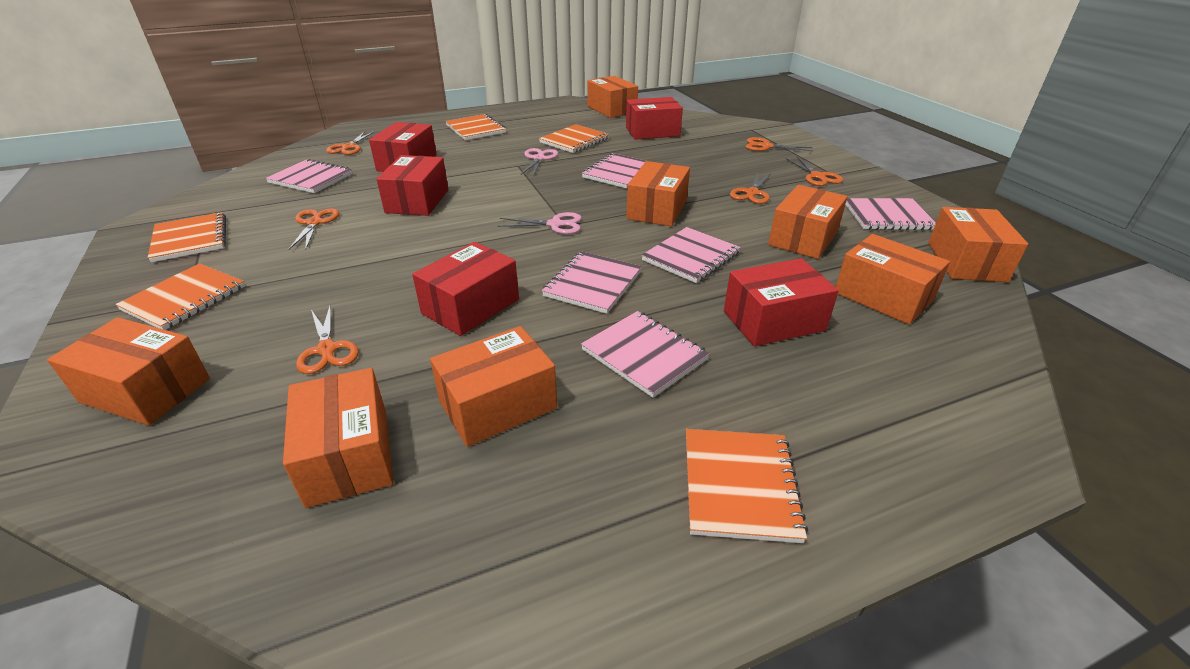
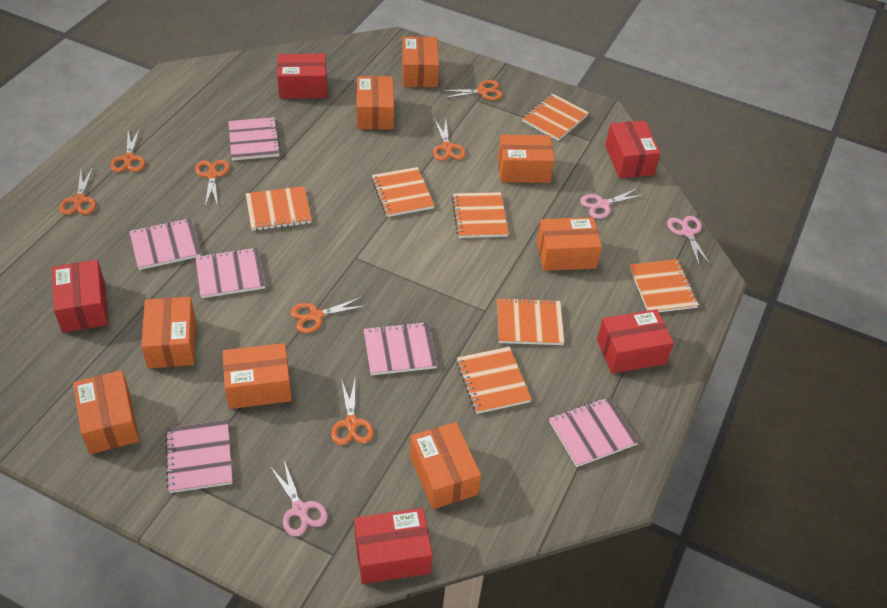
orange notebook: [115,263,245,330] [148,212,226,262] [445,114,506,140] [539,124,609,153] [686,429,808,543] = 5 -> [246,186,312,231] [371,167,435,217] [452,192,509,238] [456,347,532,414] [497,298,564,345] [522,94,589,141] [629,259,699,312] = 7
orange scissors: [289,208,339,250] [296,304,359,374] [326,131,375,155] [730,173,771,204] [746,137,813,151] [786,156,843,186] = 6 -> [59,167,96,215] [110,128,145,172] [195,160,230,206] [290,297,366,333] [331,379,373,445] [433,119,466,161] [441,80,503,100] = 7
pink scissors: [497,212,582,234] [521,148,558,177] = 2 -> [270,461,328,536] [580,188,645,219] [667,216,711,267] = 3

